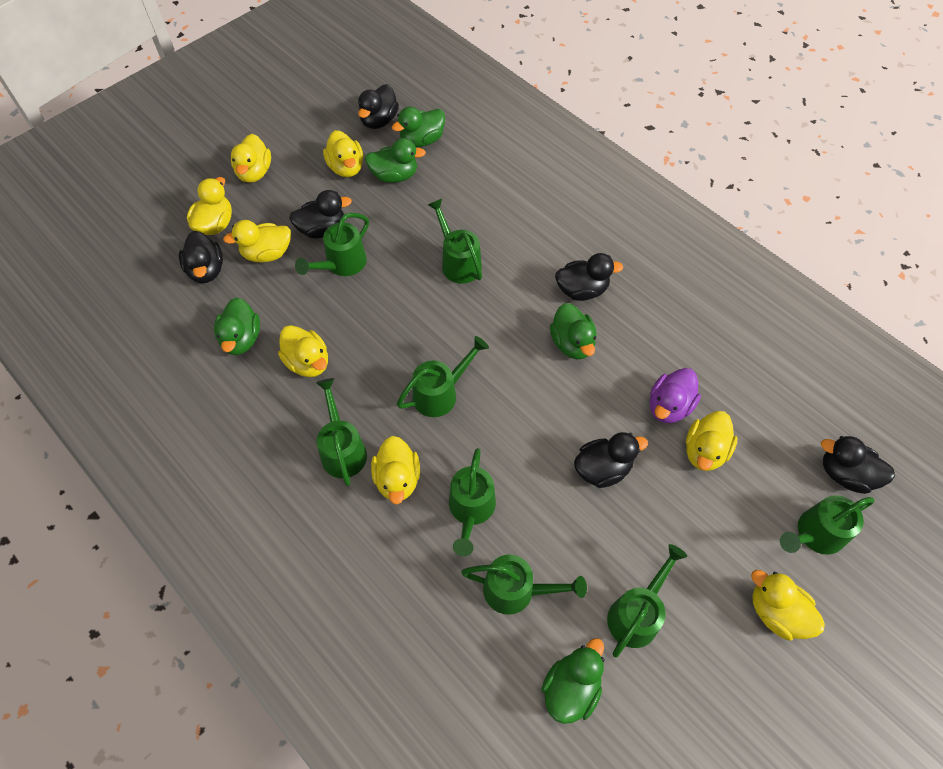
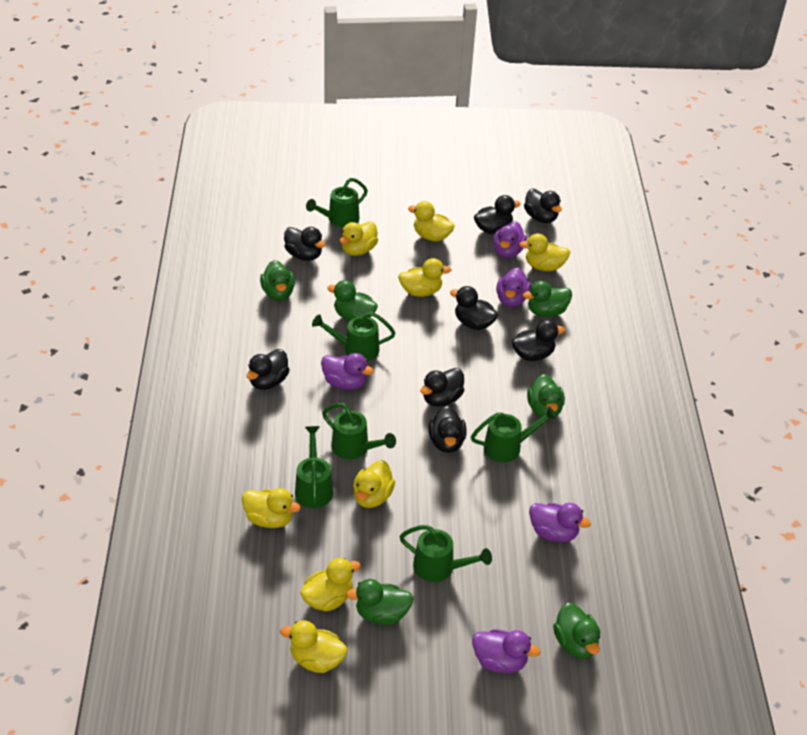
black duck: [179,231,223,283] [289,190,352,238] [358,84,399,129] [555,253,623,301] [574,432,648,488] [821,436,895,494] = 6 -> [247,349,290,390] [284,227,326,261] [420,368,464,407] [429,406,467,453] [450,286,498,330] [474,195,521,234] [512,320,565,361] [524,188,562,223] = 8
green duck: [214,297,260,355] [365,138,426,183] [392,107,445,147] [542,638,604,724] [550,303,597,359] = 5 -> [260,260,295,300] [327,280,378,321] [346,579,413,625] [523,281,572,317] [527,374,565,419] [553,603,600,659] = 6
green watering can: [295,213,369,276] [316,378,367,486] [397,336,489,417] [428,199,482,284] [449,448,496,556] [461,554,587,615] [607,544,687,657] [780,495,875,555] = 8 -> [295,426,333,508] [306,178,368,227] [312,312,396,361] [322,403,396,459] [399,525,492,582] [471,407,557,462] = 6
purple duck: [650,368,701,423] = 1 -> [321,353,374,390] [472,629,540,673] [493,221,527,258] [496,268,531,307] [529,503,591,542] = 5

